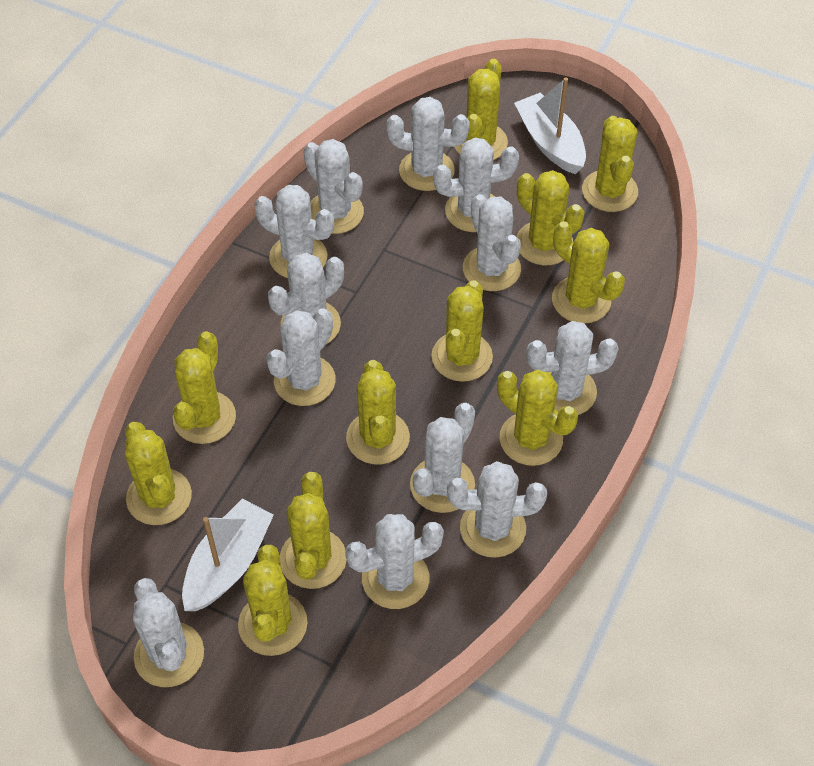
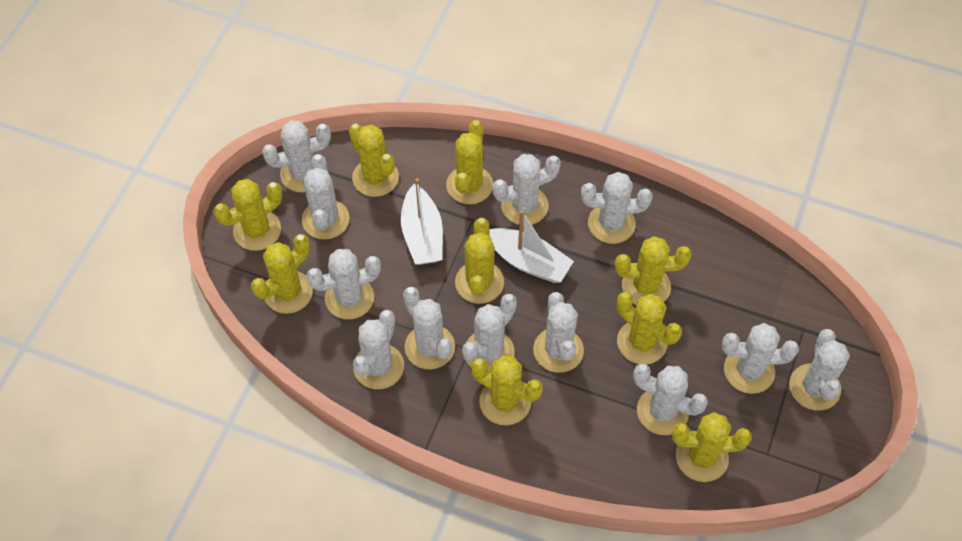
yellow cactus: [125,422,192,525] [173,331,236,444] [238,545,308,656] [279,472,347,589] [346,360,410,465] [432,280,493,382] [455,59,508,160] [497,370,578,466] [516,170,585,265] [552,221,625,323] [582,116,638,212] = 11 -> [214,179,282,251] [251,234,313,314] [349,124,399,197] [446,120,493,204] [455,218,504,304] [471,355,543,425] [615,236,692,305] [617,292,682,364] [672,412,752,482] = 9

